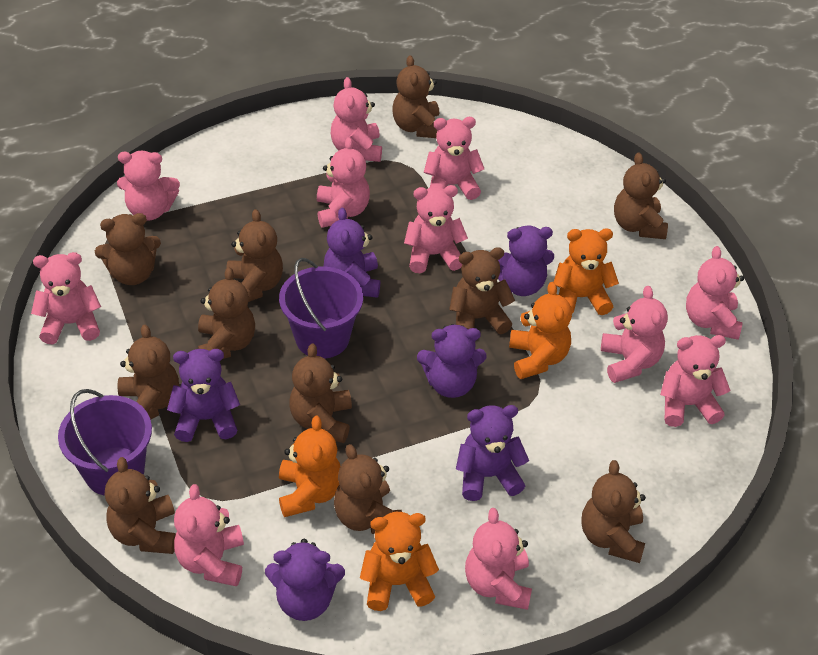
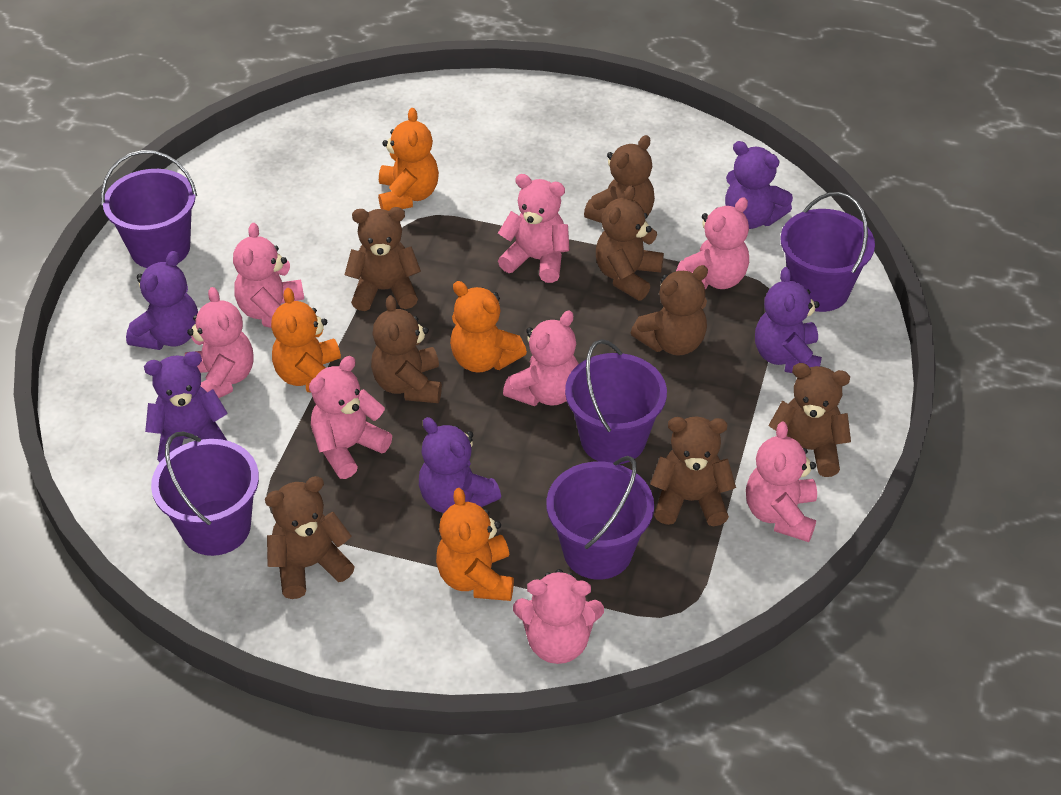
brown teddy bear: [95,213,161,285] [105,457,176,554] [118,325,179,420] [198,267,255,359] [226,209,283,302] [289,343,352,443] [334,444,402,534] [392,55,439,138] [449,247,515,334] [581,460,646,563] [614,153,668,239] = 11 -> [265,476,355,599] [344,207,421,311] [371,295,442,403] [584,135,655,223] [596,186,664,301] [631,265,708,356] [650,416,736,526] [768,363,851,477] = 8
pink teddy bear: [31,252,101,345] [117,151,180,221] [174,484,244,587] [317,137,370,228] [331,77,382,162] [404,185,468,273] [424,117,484,200] [465,508,532,610] [601,286,668,383] [660,335,731,427] [686,246,744,340] = 11 -> [185,287,254,398] [233,223,304,328] [309,356,392,479] [498,174,570,283] [503,311,579,406] [513,569,604,664] [676,197,749,289] [746,421,817,542] = 8
purple bucket: [58,389,152,496] [279,258,363,359] = 2 -> [101,150,197,268] [151,432,259,556] [546,456,654,580] [565,339,667,464] [780,192,875,312] = 5
purple teddy bear: [167,349,240,442] [265,539,345,621] [324,208,380,298] [417,324,486,398] [456,405,529,501] [498,225,554,296] = 6 -> [126,251,198,350] [144,351,228,462] [419,417,501,513] [725,141,793,229] [755,267,822,373] = 5

